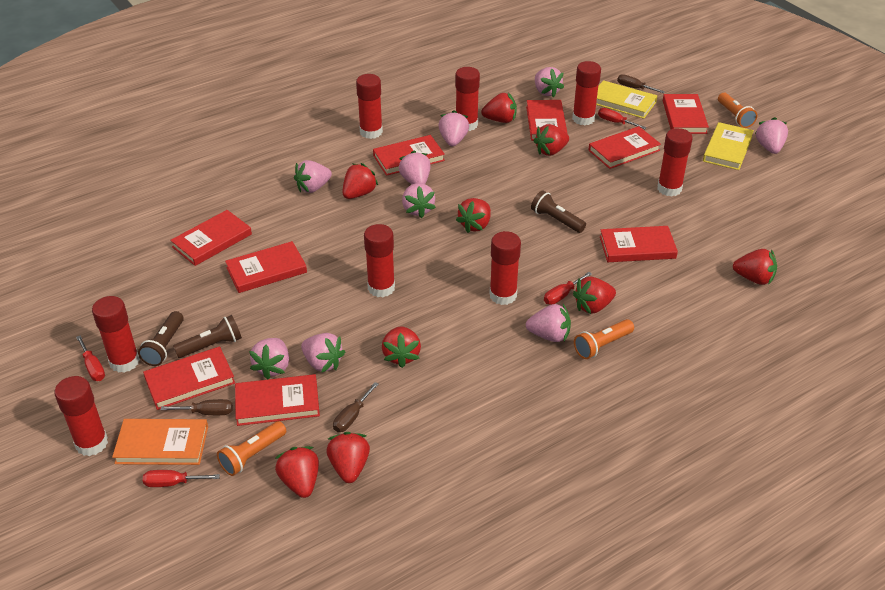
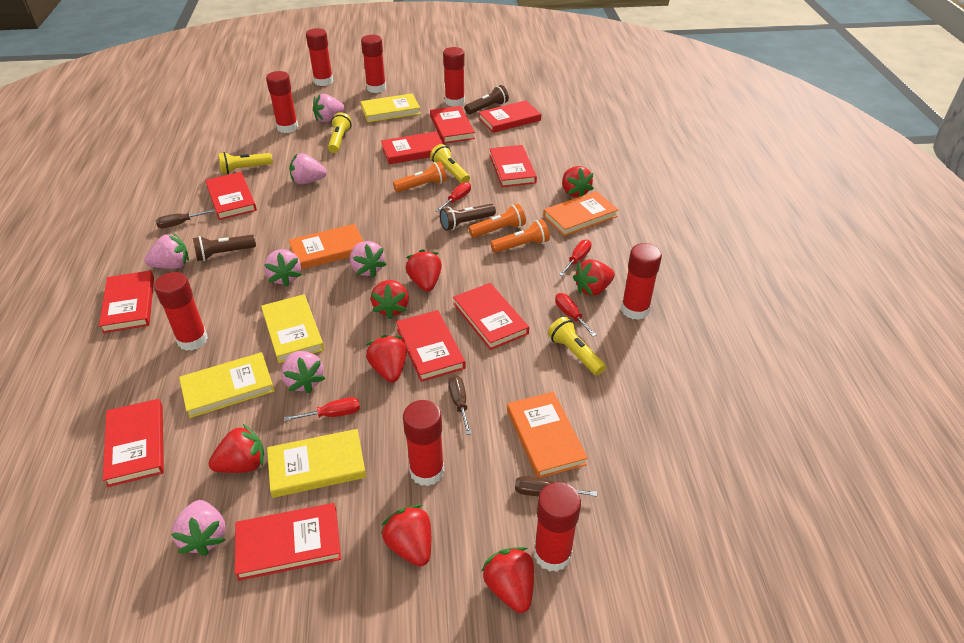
orange book: [112,419,208,465] = 1 -> [289,224,364,270] [507,392,588,478] [543,191,619,236] = 3
pink strawberry: [249,338,289,379] [294,160,332,193] [301,333,345,373] [399,151,431,184] [402,183,436,218] [439,110,469,146] [526,304,571,342] [535,67,564,98] [755,117,788,154] = 9 -> [144,233,189,269] [171,500,226,556] [264,249,301,287] [281,351,325,394] [289,153,327,184] [313,94,345,122] [350,241,387,278] = 7
red book: [143,347,235,410] [170,210,252,266] [225,241,307,293] [235,374,320,426] [373,135,445,176] [526,100,568,141] [588,126,661,169] [600,226,678,262] [663,94,709,134] = 9 -> [99,270,154,333] [103,399,164,487] [205,172,257,220] [235,503,341,581] [381,131,443,164] [396,310,466,382] [430,106,475,144] [453,283,529,350] [478,100,541,133] [490,145,537,187] = 10
red strawberry: [275,446,319,498] [327,432,370,483] [342,163,378,199] [382,326,421,368] [456,198,491,233] [481,93,517,123] [534,124,569,156] [573,277,616,314] [733,249,777,285] = 9 -> [208,424,264,473] [366,335,407,382] [371,280,409,319] [381,505,431,567] [406,249,442,292] [482,547,534,613] [562,166,594,197] [573,259,615,296] = 8
yellow book: [596,80,657,119] [703,122,754,170] = 2 -> [179,352,275,418] [261,294,324,363] [267,429,366,498] [361,93,421,122] = 4
yellow flashlight: none = 0 -> [218,152,273,174] [328,112,352,153] [430,144,470,183] [548,317,606,376] = 4

